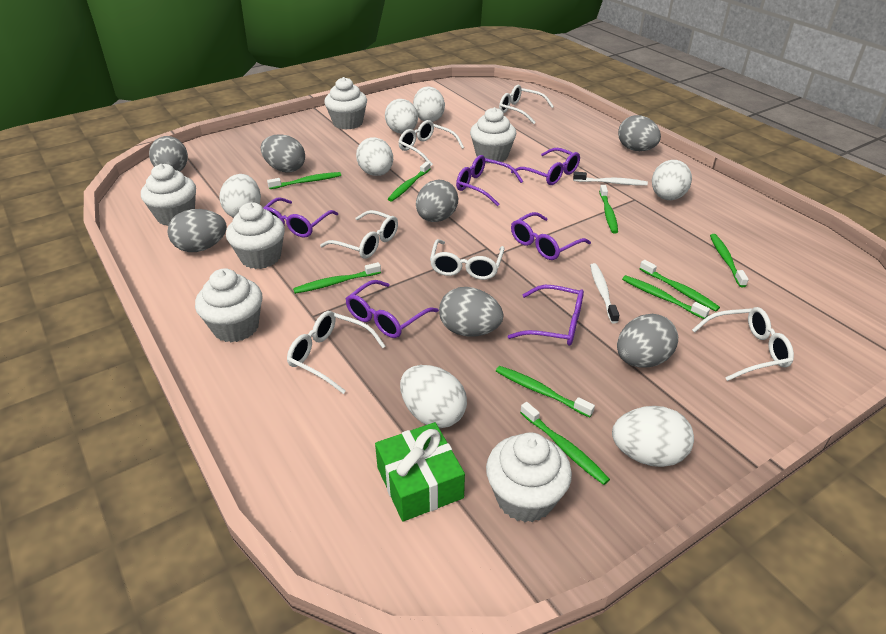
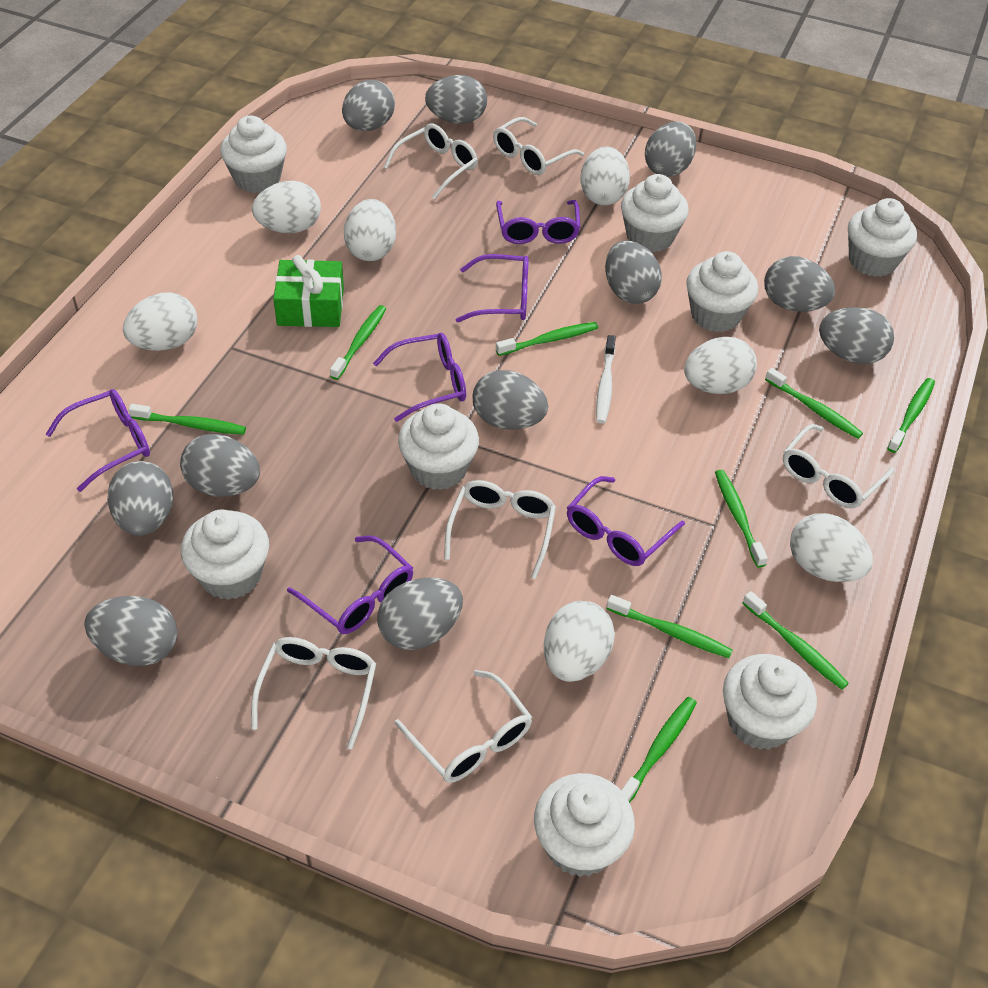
grey egg: [149,136,188,172] [168,209,227,252] [261,134,305,173] [416,180,458,222] [439,287,503,336] [617,314,678,368] [618,115,661,151] = 7 -> [84,596,177,666] [107,461,173,536] [180,434,260,497] [342,79,395,131] [377,577,463,650] [425,75,487,124] [473,370,548,430] [605,241,662,304] [645,121,696,177] [764,256,835,312] [819,307,894,364] = 11
white cupcake: [141,164,196,226] [195,268,263,342] [226,202,285,269] [324,77,367,130] [470,107,516,164] [486,432,572,522] = 6 -> [181,509,269,600] [220,116,287,193] [398,403,479,490] [534,773,635,877] [621,174,689,253] [686,251,758,332] [723,654,817,750] [848,198,917,277] = 8
white toothbrush: [573,172,648,186] [590,263,619,323] = 2 -> [596,335,616,424] = 1

